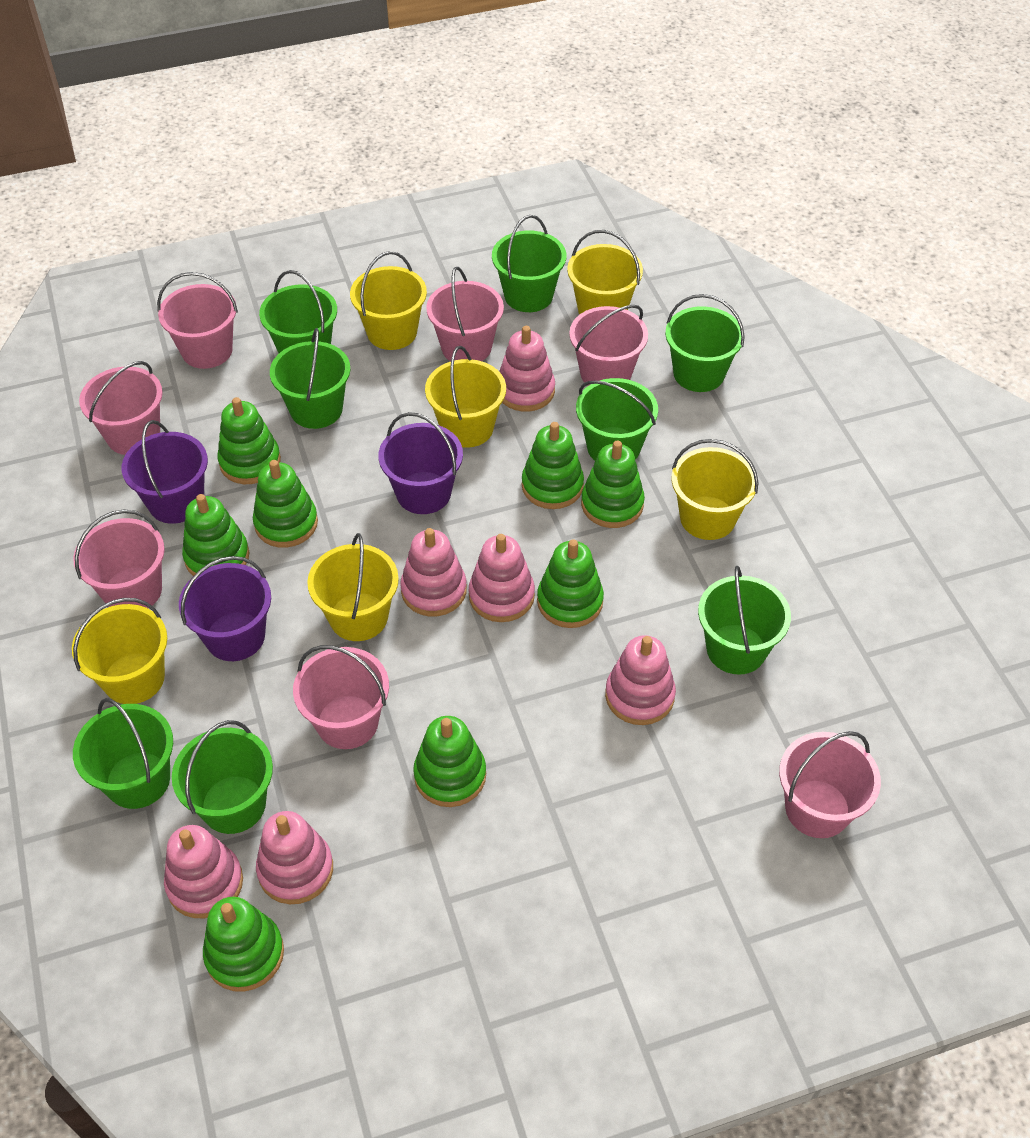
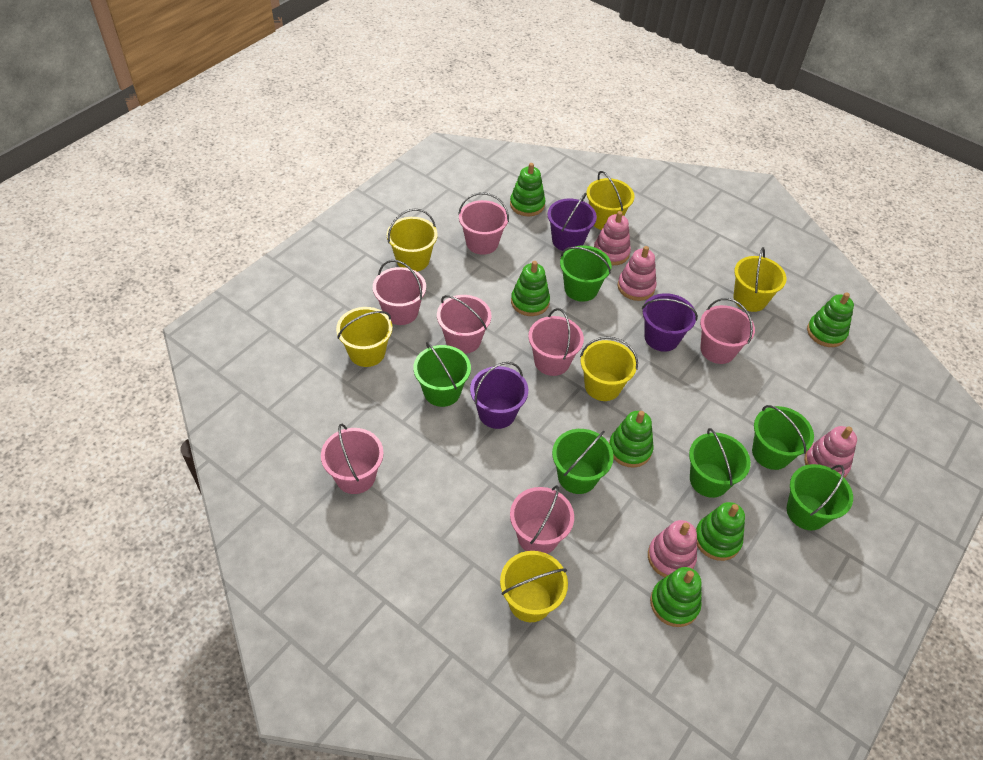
green bucket: [73,698,173,809] [172,720,273,834] [259,270,337,353] [270,328,350,429] [492,215,566,312] [576,378,658,461] [665,294,745,392] [698,566,791,675] = 8 -> [413,342,471,407] [552,429,614,494] [560,245,612,302] [689,428,751,498] [752,405,814,470] [787,464,853,530] = 6
green stacking toy: [182,494,250,576] [203,897,284,992] [218,397,281,484] [253,460,318,548] [413,716,486,807] [522,422,584,509] [537,539,604,628] [581,440,645,528] = 8 -> [510,163,545,216] [511,261,550,316] [609,411,654,468] [650,567,702,627] [696,502,745,561] [807,292,854,347] = 6
pink stacking toy: [164,825,243,918] [256,811,333,904] [400,528,467,616] [469,534,535,622] [499,326,555,412] [605,636,676,725] = 6 -> [594,211,631,265] [618,246,657,301] [648,520,697,577] [804,426,857,478] = 4

